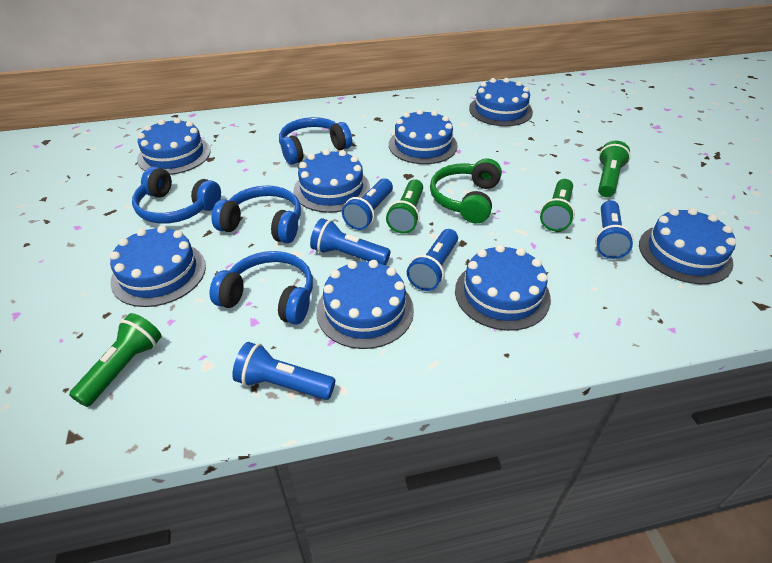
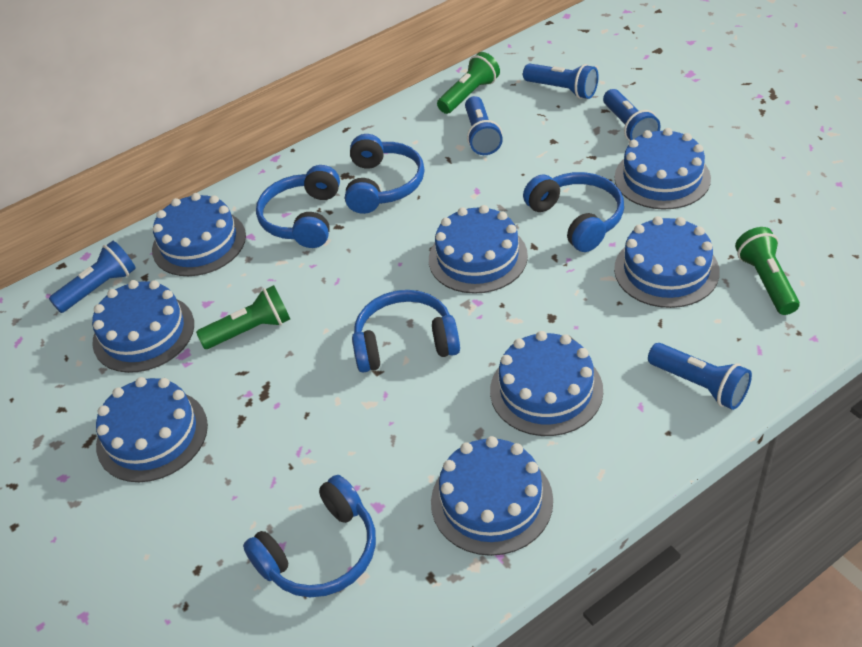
blue headphones: [132,167,221,224] [210,251,313,325] [212,185,301,243] [279,117,352,165] = 4 -> [243,475,376,597] [256,165,340,248] [345,134,424,214] [352,290,460,373] [523,172,624,252] = 5
green flashlight: [69,313,162,407] [386,179,423,234] [540,179,575,231] [598,141,631,197] = 4 -> [196,285,290,349] [437,52,500,114] [735,227,800,315] = 3
green headphones: [430,158,502,224] = 1 -> none = 0

